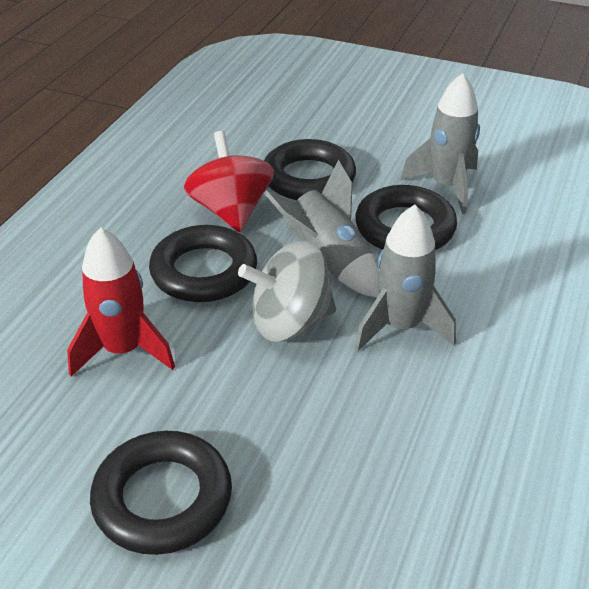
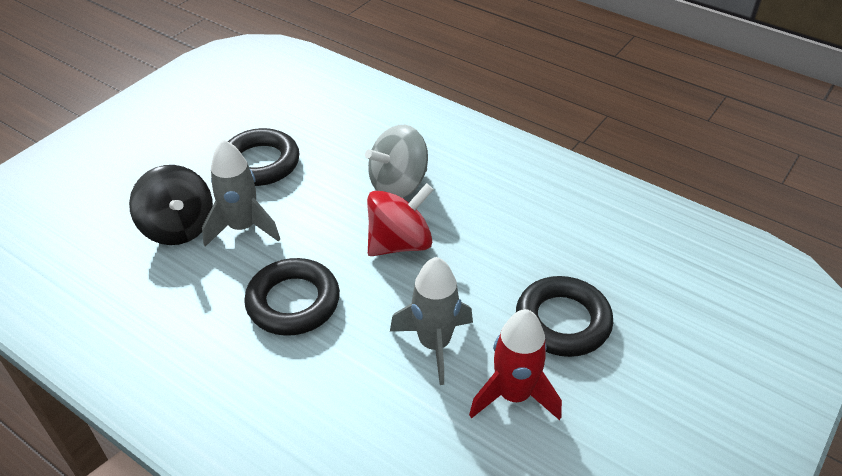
black ring: [90,431,232,555] [149,225,257,302] [264,139,356,200] [355,185,457,250] = 4 -> [228,128,300,186] [244,258,340,336] [516,276,613,357] = 3
black spinning top: none = 0 -> [129,165,213,245] = 1
grey rocket: [264,160,380,298] [355,205,456,351] [400,73,480,214] = 3 -> [202,140,280,247] [390,257,473,385] = 2

